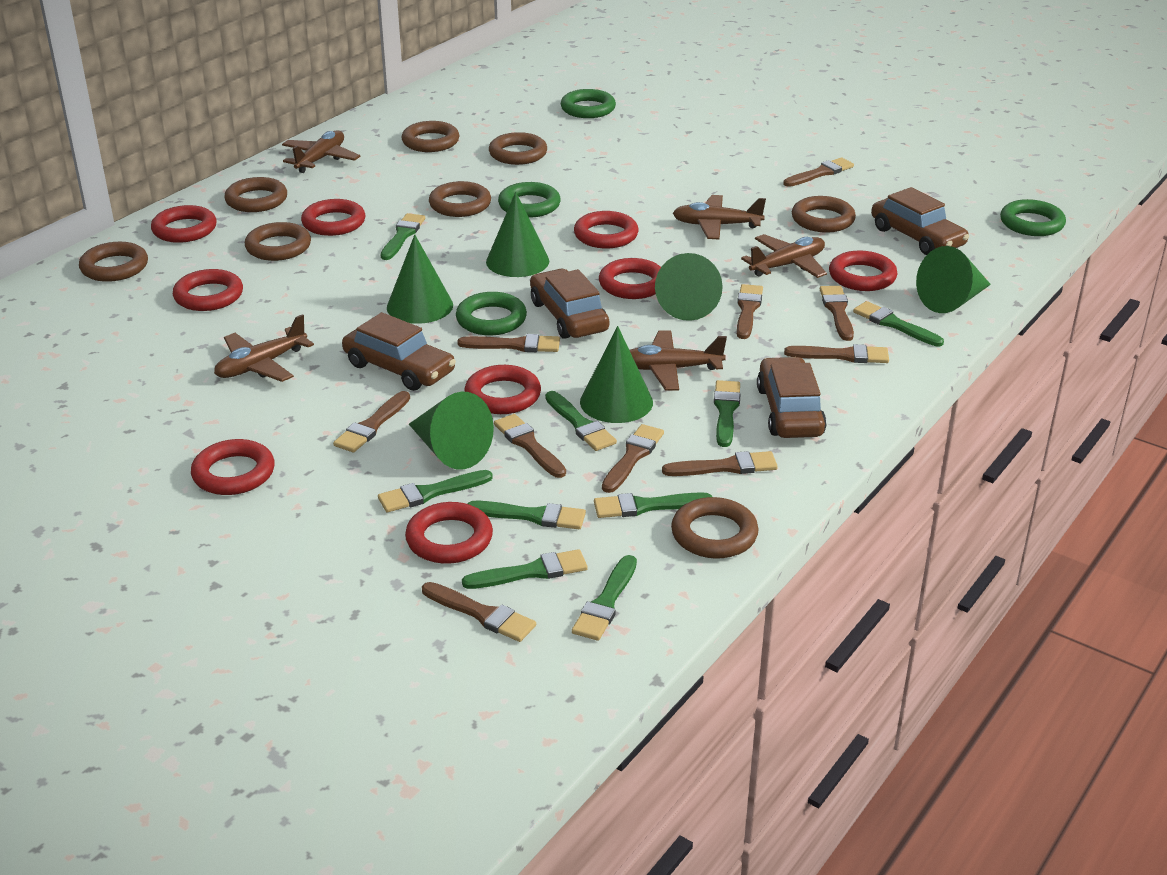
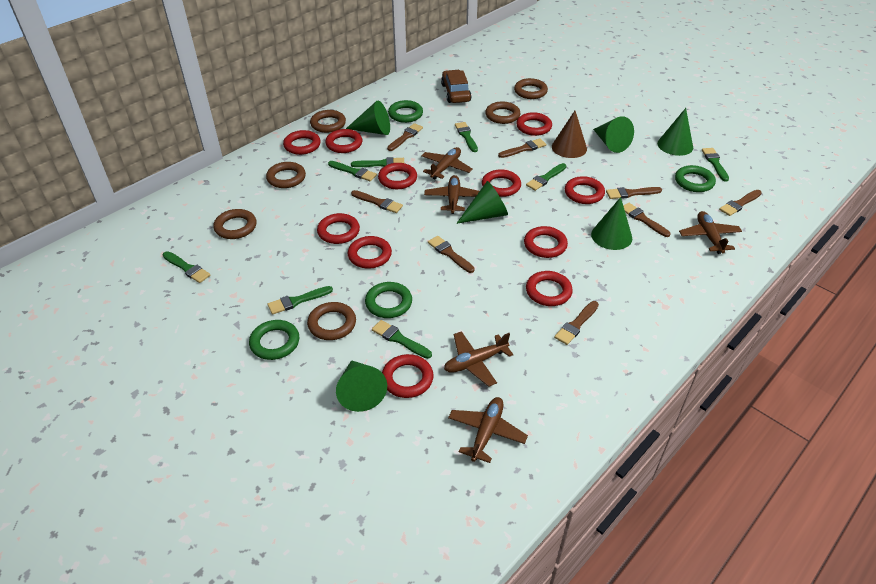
brown brush: [333,391,410,453] [422,582,536,642] [457,334,560,352] [494,414,566,478] [602,424,664,493] [662,451,778,476] [737,284,763,339] [784,157,854,187] [784,344,889,363] [820,286,854,341] = 10 -> [351,190,403,213] [387,123,423,151] [428,236,475,273] [498,139,546,158] [554,301,599,345] [606,187,662,199] [623,203,671,237] [719,190,762,216] = 8
brown car: [342,312,456,391] [530,269,609,339] [757,357,827,438] [871,187,969,255] = 4 -> [441,70,471,103] = 1
brown cone: none = 0 -> [552,111,587,158] = 1
brown ring: [79,242,148,282] [224,177,287,212] [245,222,311,261] [402,121,459,152] [429,181,491,217] [489,132,547,165] [671,497,759,559] [792,196,856,232] = 8 -> [213,209,257,239] [266,162,306,188] [307,302,356,340] [310,110,346,133] [485,101,520,124] [514,78,548,99] = 6
green brush: [378,470,493,512] [381,213,425,260] [462,549,588,589] [467,501,586,529] [545,391,617,451] [572,555,637,641] [594,492,712,518] [714,380,740,447] [853,301,944,347] = 9 -> [163,251,211,283] [267,286,333,315] [328,161,377,181] [351,157,404,167] [372,320,432,359] [455,122,478,152] [526,163,566,191] [702,148,729,181] = 8
red ring: [151,205,217,243] [173,269,243,311] [191,439,275,495] [301,199,365,236] [405,502,493,564] [464,365,541,414] [574,211,639,248] [599,258,661,299] [829,250,898,291] = 9 -> [283,130,321,155] [317,213,360,244] [325,129,362,153] [348,236,392,269] [378,163,417,189] [382,354,434,398] [482,169,521,197] [516,112,552,136] [524,226,568,258] [526,271,573,306] [565,176,605,204] = 11

